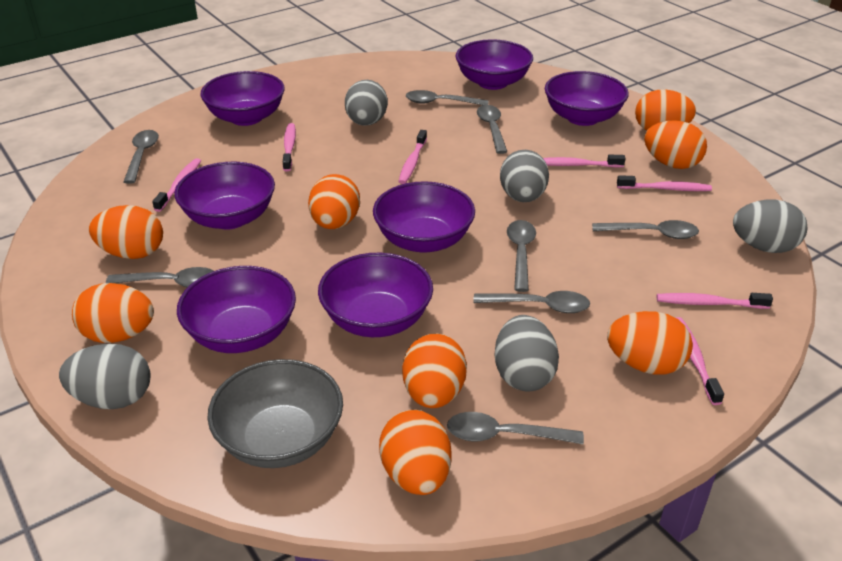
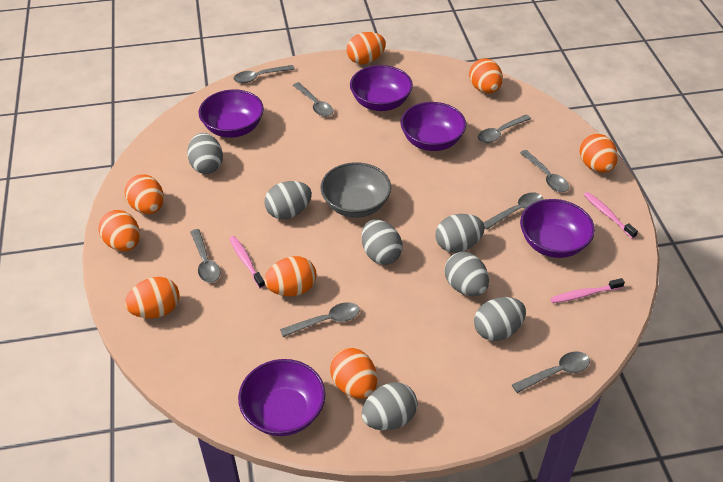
grey egg: [59,344,150,409] [345,80,388,126] [495,315,559,392] [500,150,549,202] [733,199,807,253] = 5 -> [187,133,223,174] [264,181,312,219] [361,219,402,265] [362,382,418,430] [435,214,485,253] [444,252,489,296] [474,297,526,341] = 7
pink toothbrush: [152,158,201,212] [283,123,296,171] [398,130,427,184] [543,155,625,168] [617,175,712,191] [657,293,773,309] [676,317,724,405] = 7 -> [229,236,265,289] [550,278,625,303] [584,192,638,239] = 3
purple bowl: [174,161,275,230] [177,266,296,353] [200,71,285,126] [318,253,433,337] [373,181,475,253] [456,39,533,90] [545,71,629,126] = 7 -> [198,89,264,138] [238,359,326,436] [350,65,413,111] [400,102,466,151] [520,199,595,258] = 5

